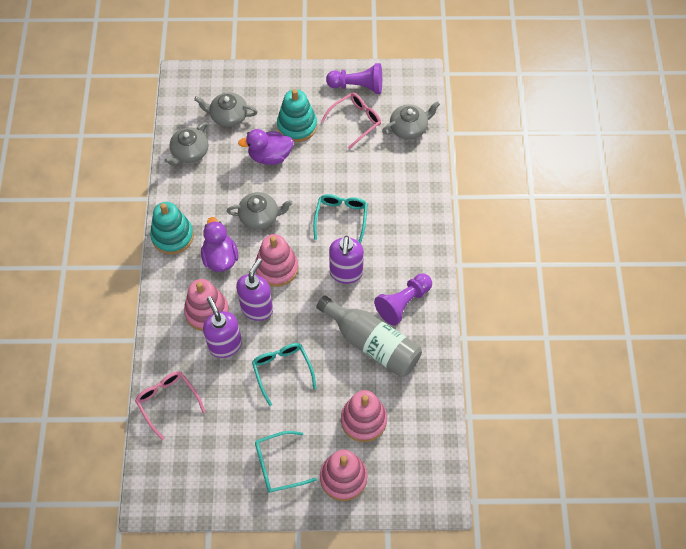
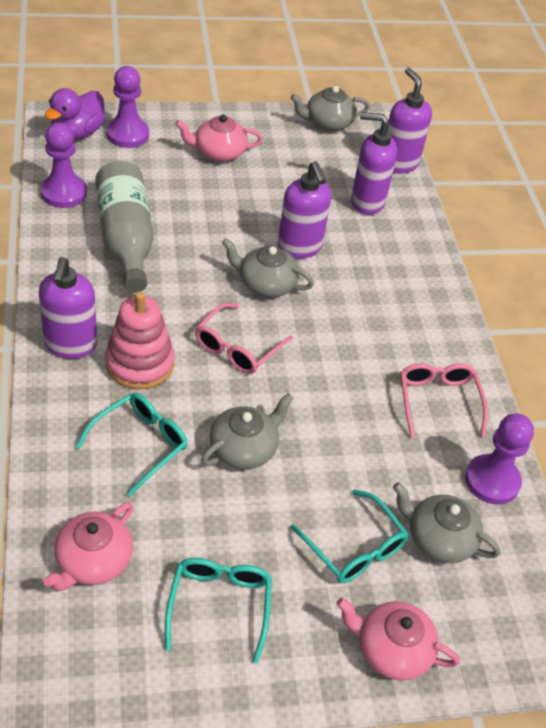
pink stacking toy: [184,279,229,331] [255,234,298,287] [320,450,367,501] [341,390,387,442] = 4 -> [105,291,175,389] = 1
pink teapot: none = 0 -> [43,502,133,591] [175,115,263,162] [336,598,460,680] = 3
purple duck: [201,217,238,272] [238,129,294,165] = 2 -> [45,88,105,140] = 1
purple pawn: [326,63,382,94] [374,274,432,325] = 2 -> [41,122,87,208] [107,66,149,148] [465,413,534,505] = 3
purple soap dispenser: [203,296,242,358] [236,258,273,321] [329,236,364,284] = 3 -> [39,257,97,359] [278,161,331,259] [351,112,397,215] [388,68,432,173] = 4
turquoise stacking toy: [150,202,194,255] [277,89,317,142] = 2 -> none = 0

